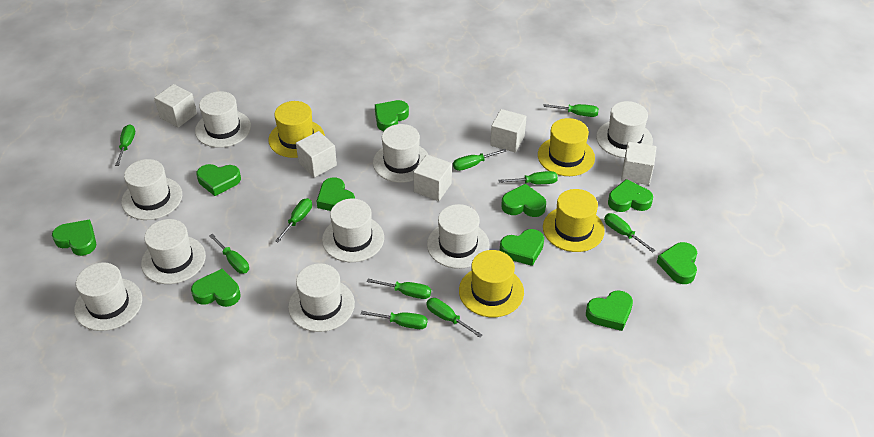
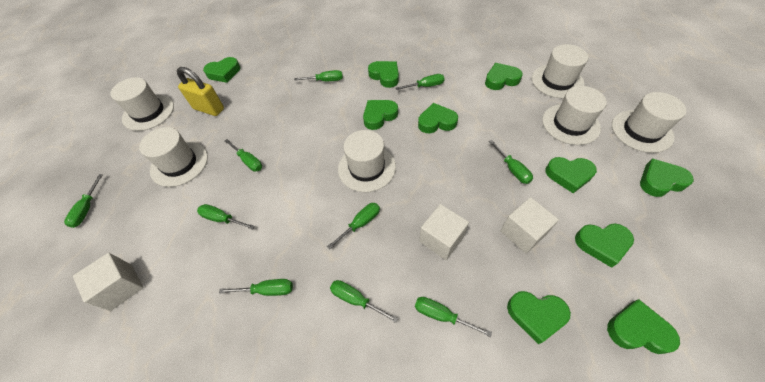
white cube: [154,84,197,128] [296,131,337,178] [413,155,452,201] [490,109,526,153] [621,142,656,185] = 5 -> [73,253,144,311] [419,204,469,260] [500,197,559,254] = 3
white hat: [74,263,142,331] [121,159,182,220] [141,219,206,284] [195,91,251,148] [288,263,355,332] [322,199,384,262] [373,124,428,183] [427,204,489,269] [596,101,653,158] = 9 -> [110,77,174,131] [139,127,208,187] [338,130,396,192] [532,44,588,98] [542,86,607,145] [612,92,687,153] = 6
yellow hat: [269,101,325,158] [459,250,524,317] [538,118,595,176] [543,189,605,252] = 4 -> none = 0
yellow padlock: none = 0 -> [177,67,224,116] = 1

